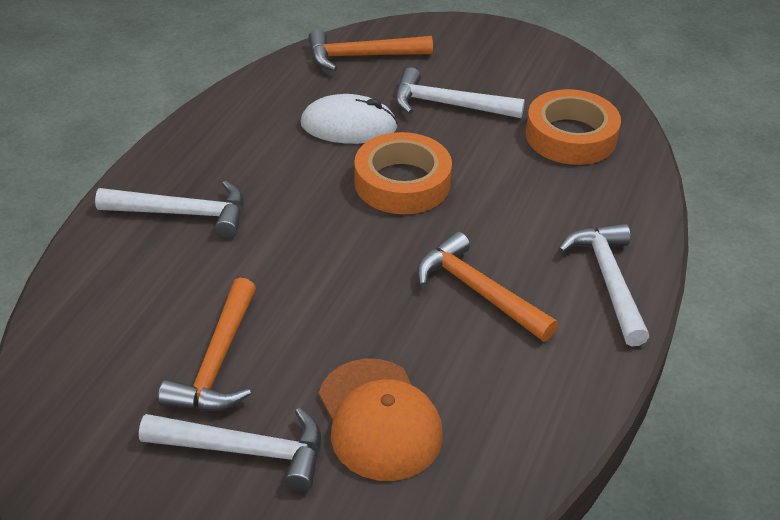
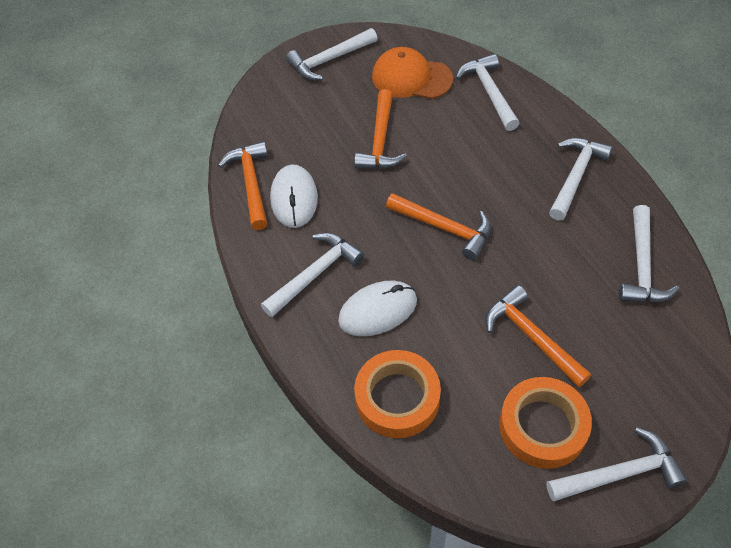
orange hammer: [158,278,256,411] [308,29,433,71] [417,231,558,341] = 3 -> [218,141,268,230] [354,89,407,169] [386,193,491,260] [485,285,591,388] = 4
white hammer: [95,180,244,238] [139,408,321,492] [395,67,525,118] [558,223,649,347] = 4 -> [261,233,364,317] [286,28,378,80] [456,54,520,131] [546,427,687,501] [549,138,613,221] [619,205,679,302] = 6
white mouse: [300,94,398,144] = 1 -> [270,164,318,228] [338,281,417,336] = 2

